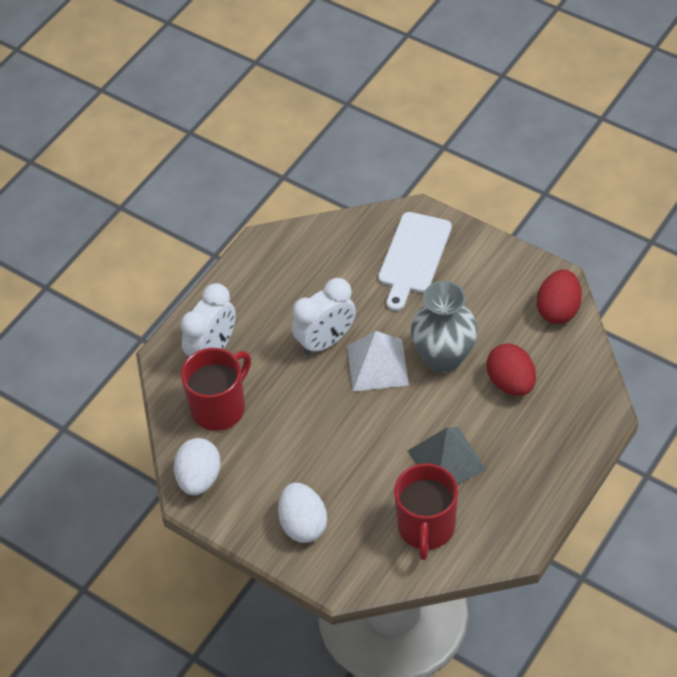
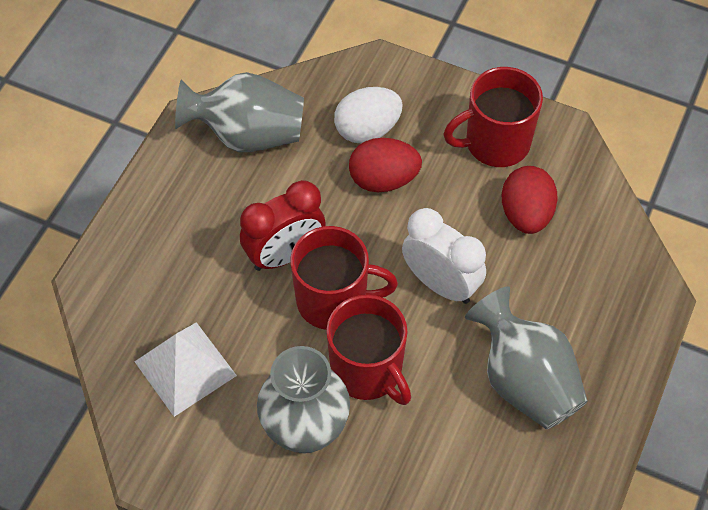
grey pyramid: [408,427,487,485] = 1 -> none = 0
grey vase: [411,281,478,373] = 1 -> [175,72,304,152] [257,346,350,454] [465,286,588,429] = 3
red clock: none = 0 -> [240,180,326,271] = 1
red mug: [181,348,251,431] [394,463,458,560] = 2 -> [290,226,398,330] [326,295,411,405] [444,67,543,167] = 3
white clock: [180,283,236,357] [292,278,356,355] = 2 -> [402,208,486,304] = 1
white cutting board: [378,212,452,311] = 1 -> none = 0
white egg: [174,438,221,495] [278,483,327,543] = 2 -> [334,87,403,143] = 1

